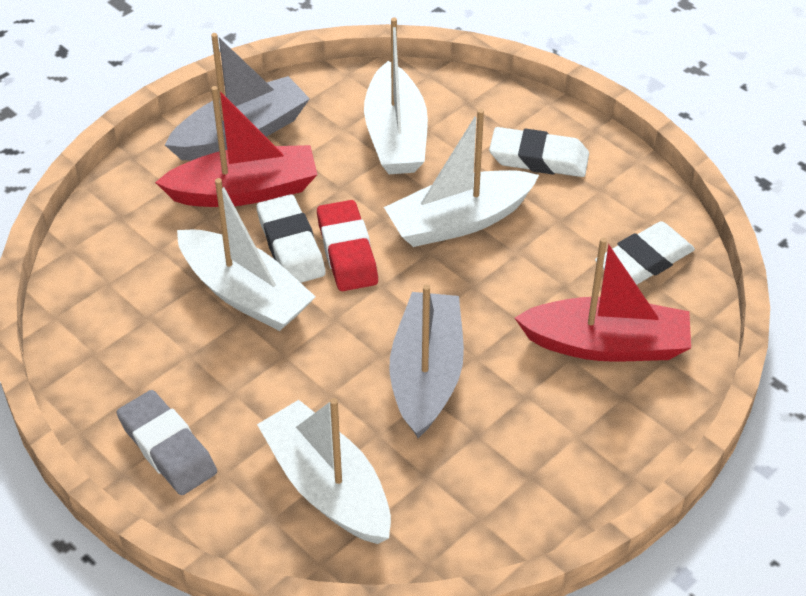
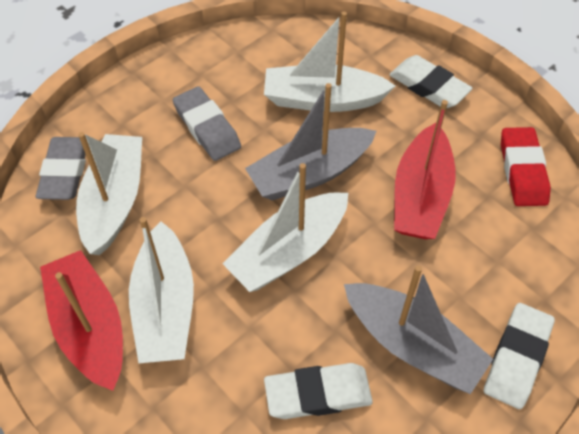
grey eraser: [117,390,217,495] = 1 -> [36,137,86,200] [173,86,241,161] = 2

